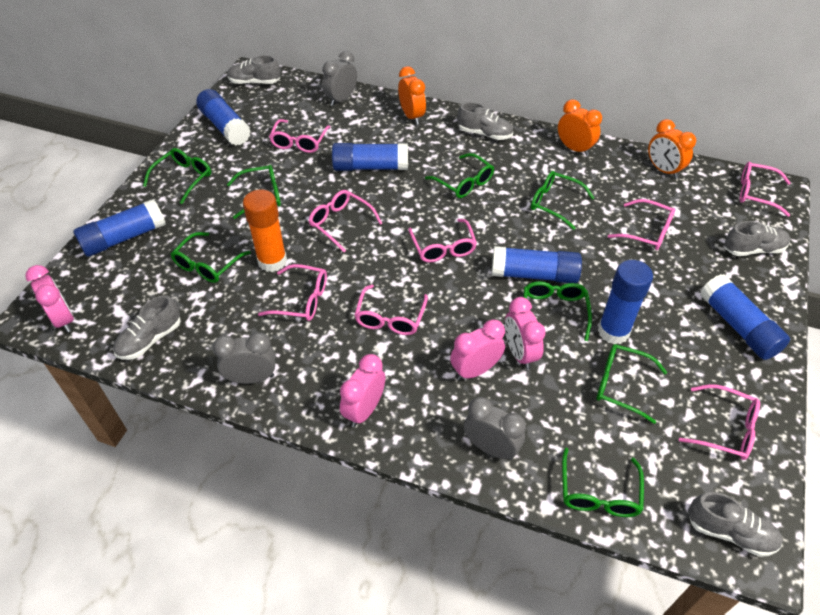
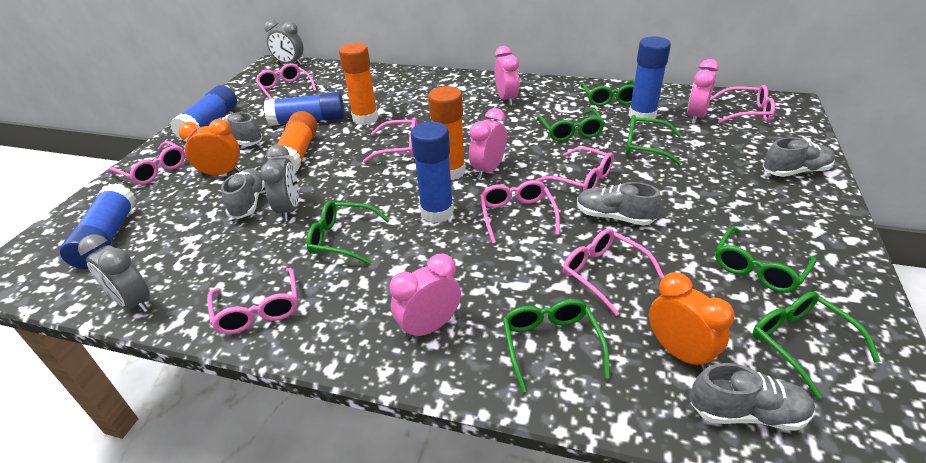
blue glue stick: [73,199,166,257] [196,89,251,146] [332,143,408,171] [492,246,582,283] [598,260,653,344] [700,274,790,360] = 6 -> [60,183,136,269] [170,85,237,142] [264,92,345,126] [411,121,454,223] [629,36,671,123] = 5
green glasses: [143,148,211,204] [171,232,251,283] [227,165,281,219] [425,153,494,198] [524,281,592,341] [531,171,594,230] [562,448,644,517] [596,344,667,424] = 8 -> [306,201,390,264] [503,299,610,393] [537,109,605,141] [581,80,635,106] [626,115,681,165] [715,227,817,293] [753,292,881,399] = 7
orange clock: [398,66,426,125] [558,99,602,156] [648,119,696,179] = 3 -> [179,119,241,176] [649,272,735,371] = 2
orange glue stick: [243,190,287,272] = 1 -> [269,111,318,172] [339,43,378,125] [428,86,466,180] = 3

